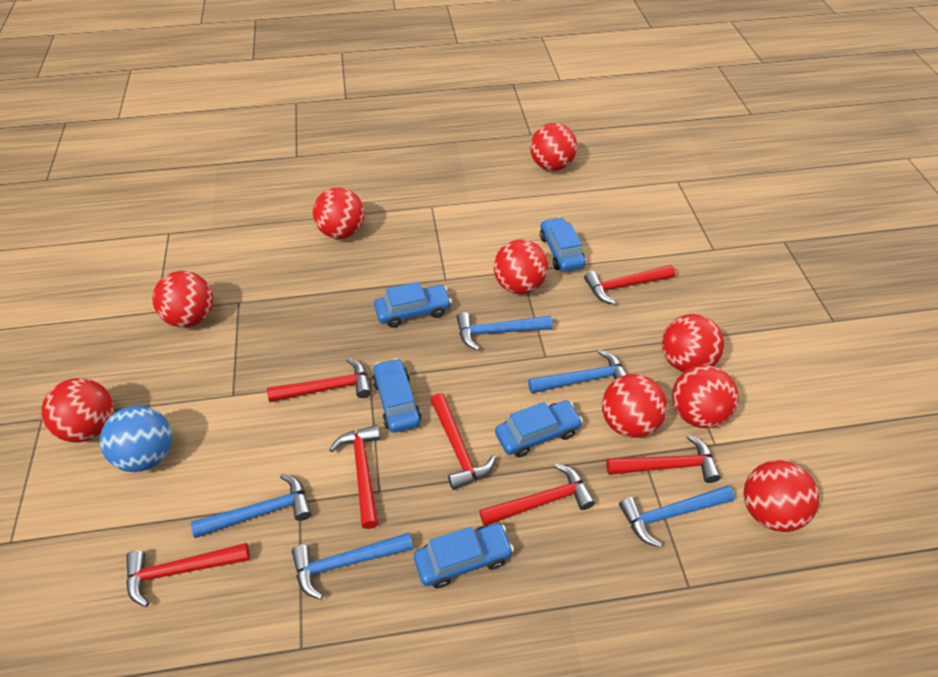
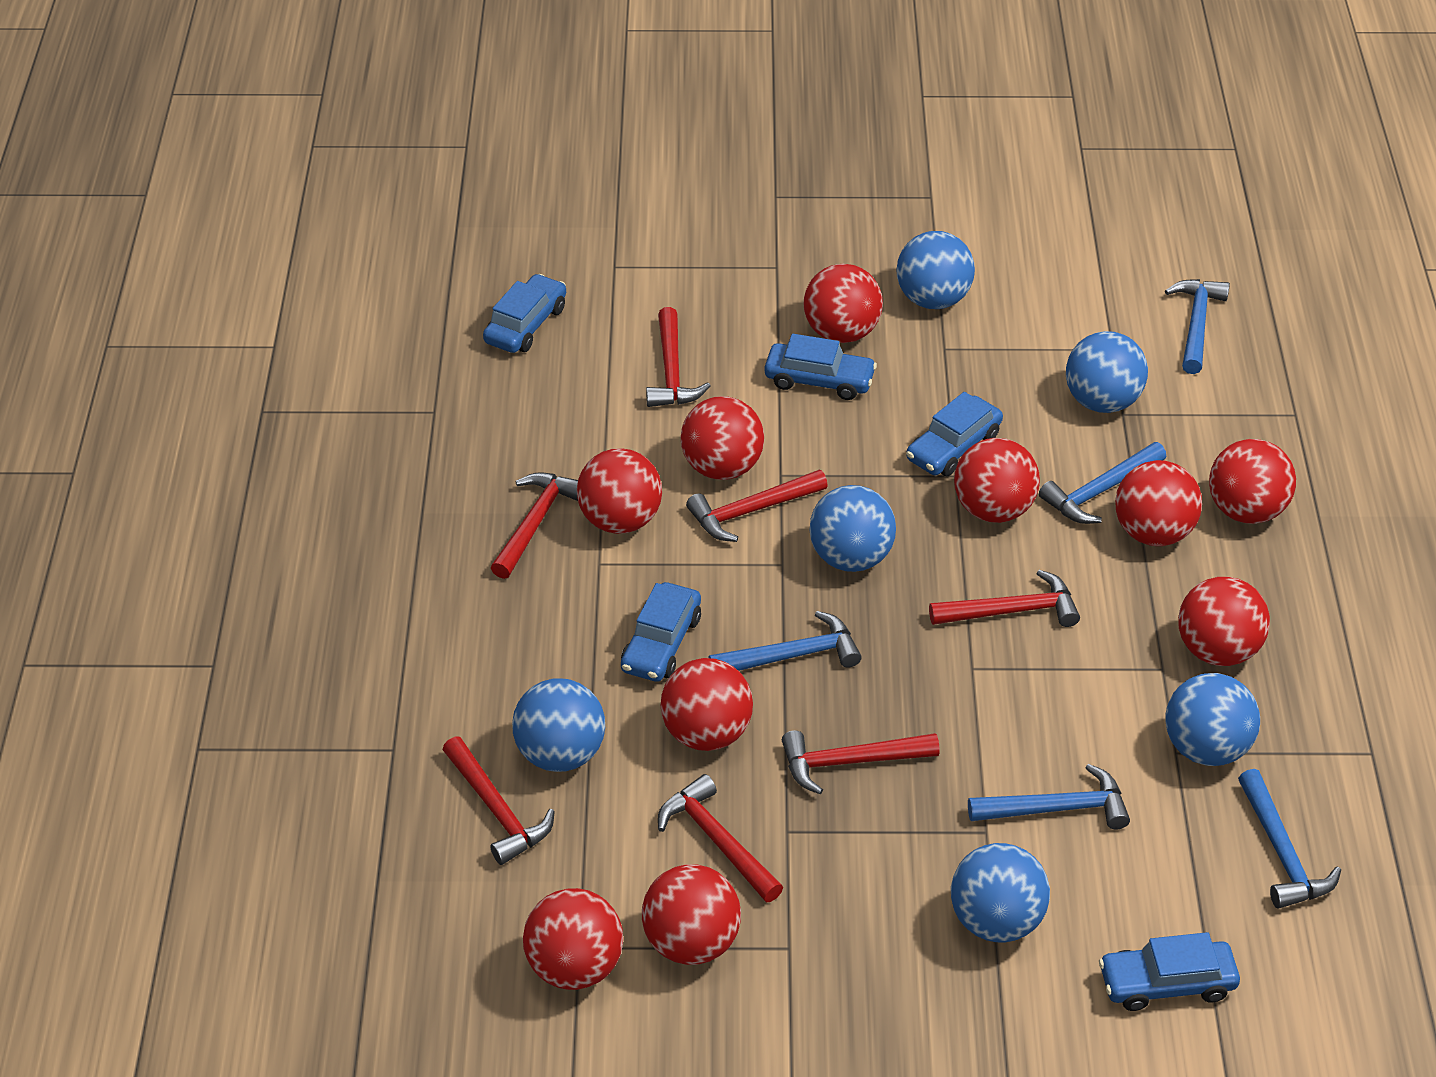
blue ball: [100,405,172,472] = 1 -> [512,678,605,772] [809,485,896,572] [896,231,975,309] [951,843,1050,942] [1066,331,1148,413] [1165,673,1260,766] = 6
red ball: [41,378,114,442] [152,271,213,327] [313,187,365,239] [494,239,548,294] [530,123,577,171] [602,374,667,438] [662,314,724,372] [672,365,739,428] [743,460,819,532] = 9 -> [523,888,623,990] [577,448,662,534] [642,865,741,965] [661,658,753,751] [681,396,764,480] [804,264,883,343] [954,438,1040,523] [1115,460,1202,546] [1178,577,1270,666] [1209,439,1296,524] = 10

